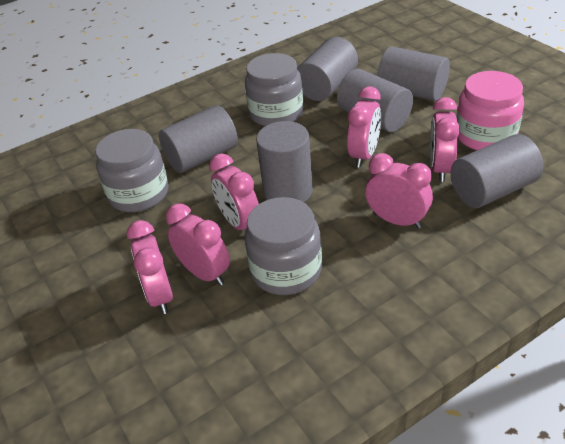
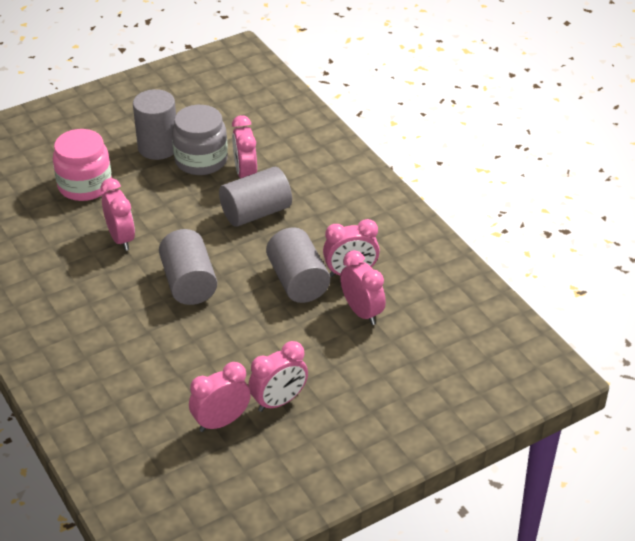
grey cylinder: [159,105,238,173] [256,121,313,202] [297,37,358,101] [337,69,413,132] [377,46,450,101] [451,134,543,208] = 6 -> [133,89,176,160] [159,229,217,305] [219,167,292,227] [266,227,330,303] = 4
grey jar: [95,129,169,212] [245,53,303,126] [245,197,322,295] = 3 -> [172,105,228,175] = 1

